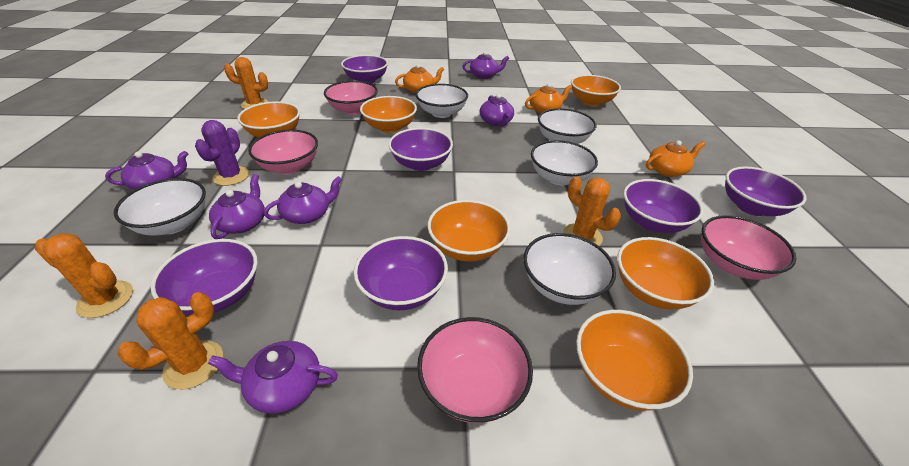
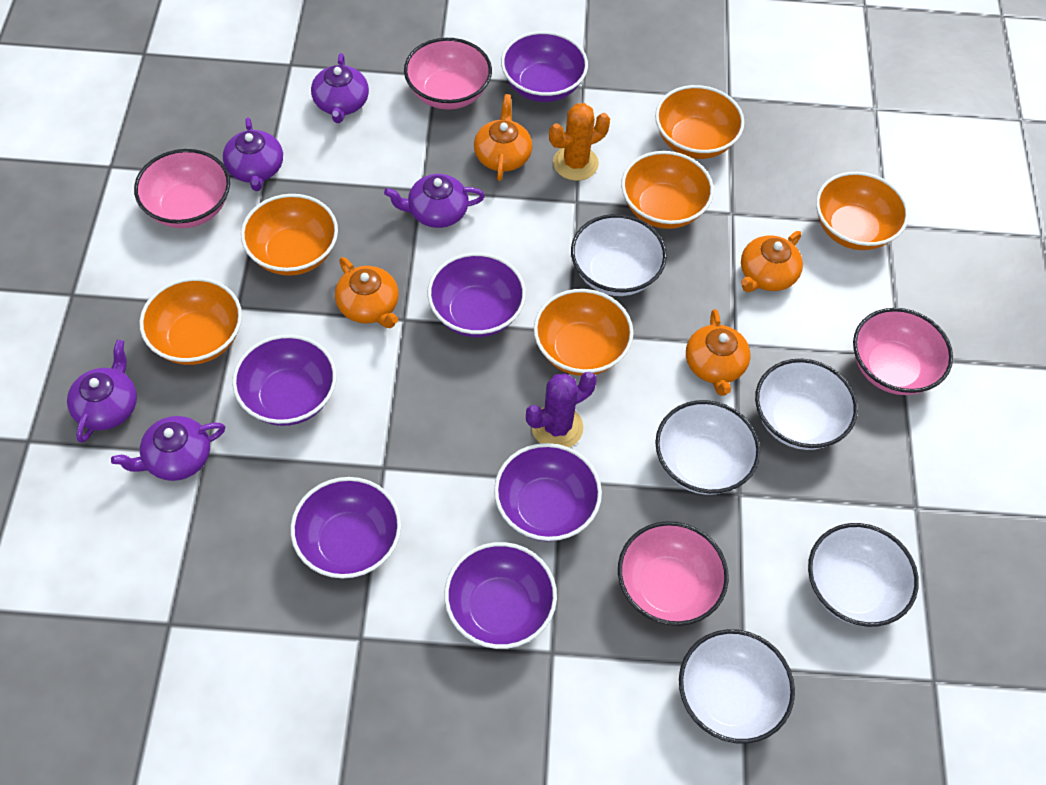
orange cactus: [35,234,133,318] [118,292,223,390] [224,57,269,109] [563,176,621,246] = 4 -> [549,103,610,181] = 1
orange teapot: [395,64,444,93] [525,83,572,113] [646,140,705,177] = 3 -> [335,257,399,328] [474,94,532,181] [686,309,750,396] [741,231,803,292] = 4
purple teapot: [105,151,188,190] [208,341,338,414] [209,174,265,239] [264,176,342,224] [462,52,509,79] [480,94,514,126] = 6 -> [67,340,137,443] [111,416,225,481] [223,117,283,191] [311,53,369,123] [384,174,485,228] = 5

